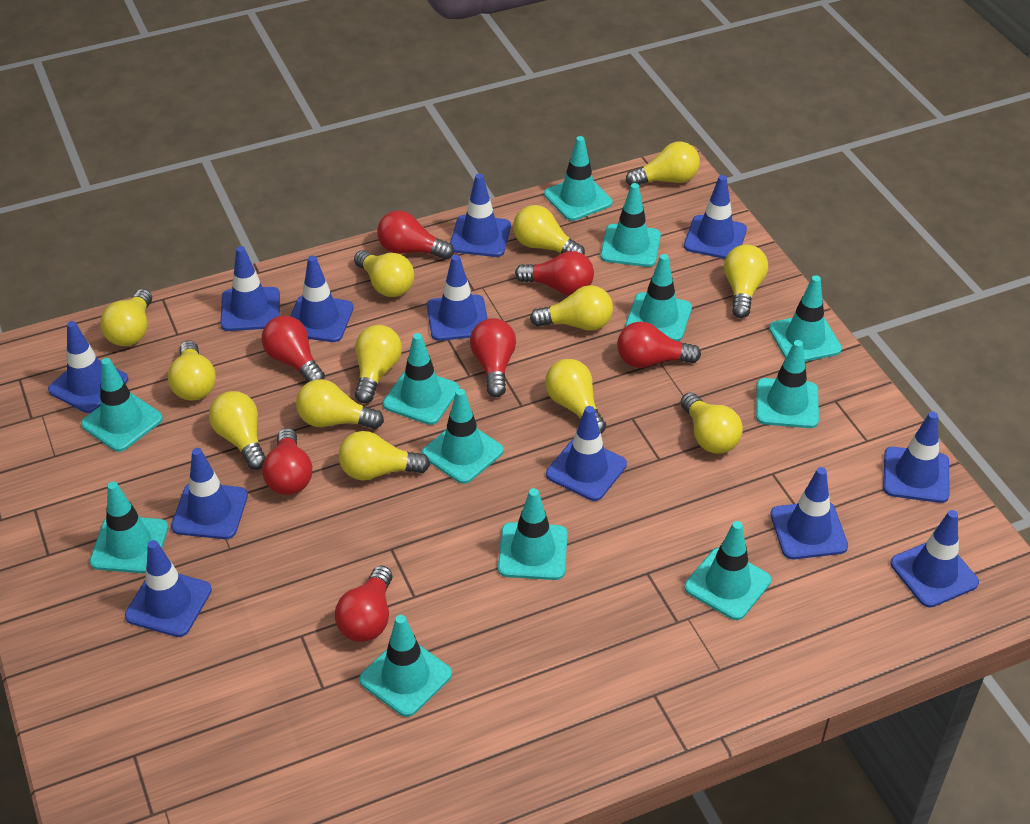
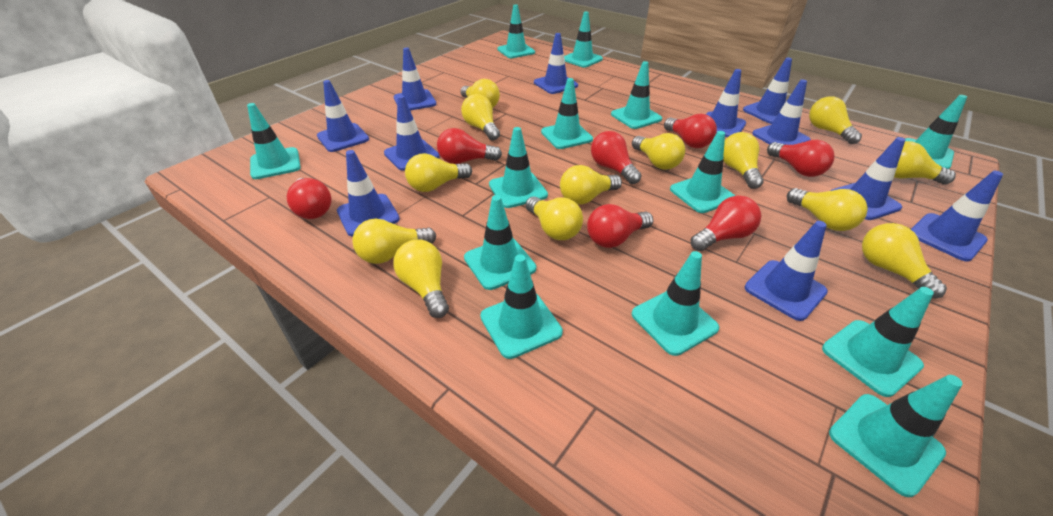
blue traffic cone: [48,321,128,413] [125,540,212,637] [171,448,248,539] [220,246,280,331] [290,256,354,342] [427,255,488,341] [450,174,511,257] [546,406,627,501] [684,175,747,259] [770,467,848,559] [883,412,949,503] [890,510,979,608] = 12 -> [317,80,369,152] [337,150,400,236] [384,95,440,171] [394,48,436,111] [534,33,578,94] [706,69,746,137] [743,57,792,124] [745,221,828,321] [752,79,811,145] [830,137,905,220] [911,171,1003,262] = 11
turquoise traffic cone: [81,358,163,452] [90,482,168,574] [359,615,452,717] [383,333,459,425] [422,389,504,484] [498,488,568,580] [544,136,612,221] [600,183,661,267] [625,254,692,341] [685,521,771,620] [756,340,819,428] [769,275,842,362] = 12 -> [247,103,301,179] [464,195,536,290] [480,254,563,359] [489,127,548,208] [497,4,535,58] [541,78,593,149] [564,12,603,67] [611,61,662,129] [632,251,719,356] [670,131,735,213] [822,287,934,397] [829,375,963,497] [905,95,967,169] = 13

